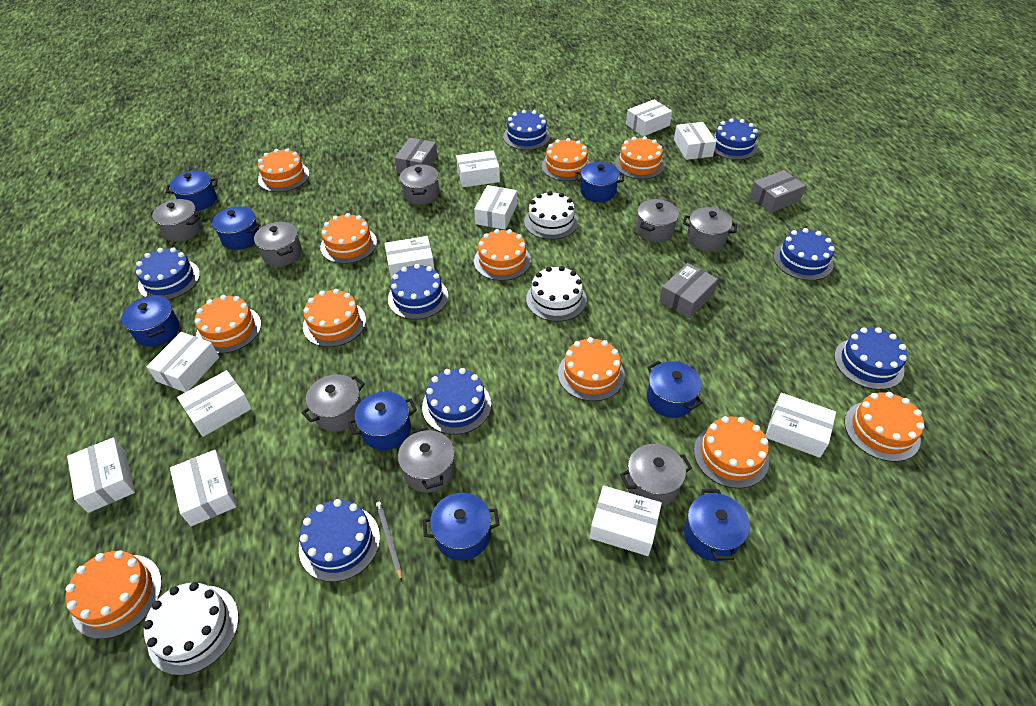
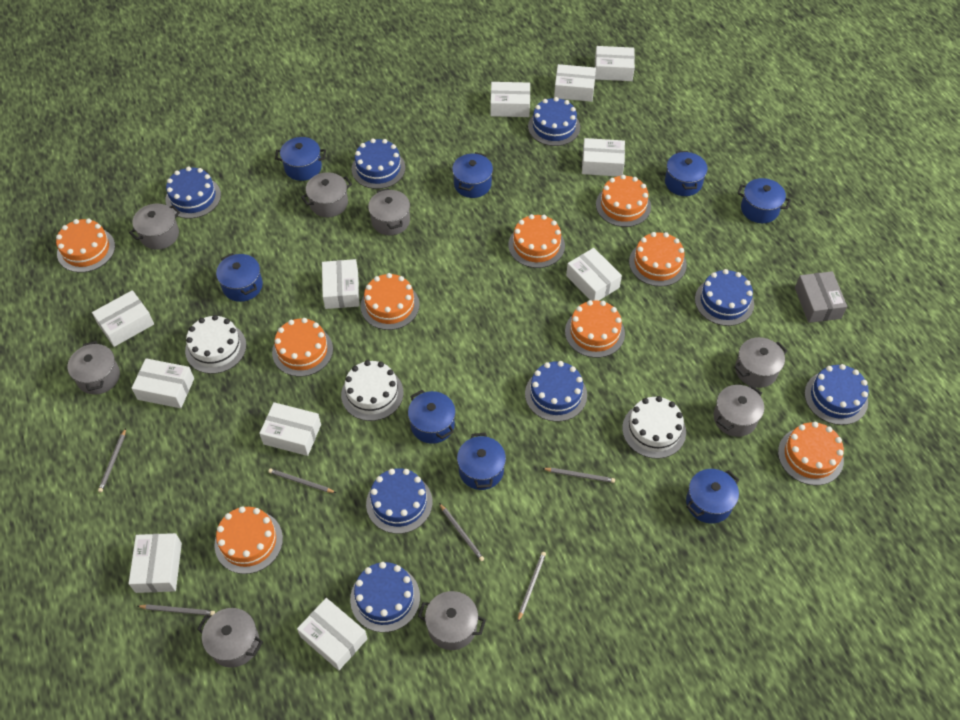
grey box: [394,138,437,174] [659,263,718,318] [749,170,806,213] = 3 -> [795,271,847,323] = 1
grey pencil: [376,502,402,581] = 1 -> [98,428,126,493] [138,604,215,616] [268,468,336,493] [439,503,484,561] [518,552,546,621] [542,468,615,483] = 6
orange cake: [65,550,162,639] [195,295,261,354] [258,148,309,192] [303,289,366,347] [320,213,377,264] [474,229,531,281] [542,138,590,181] [558,337,625,401] [615,136,665,179] [694,416,769,489] [844,392,925,462] = 11 -> [56,219,115,272] [214,506,283,574] [272,318,333,377] [360,273,420,330] [508,214,565,268] [565,300,625,358] [596,175,651,227] [629,232,687,287] [778,422,844,485] = 9

